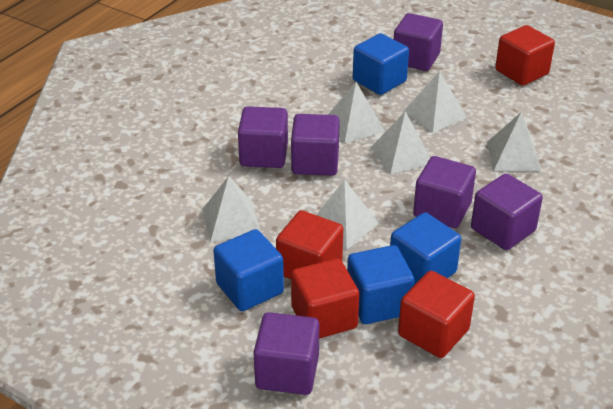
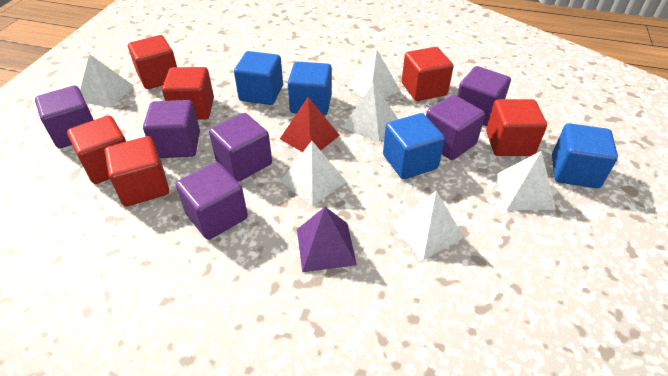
purple pyramid: none = 0 -> [297,207,357,272] = 1
red cube: [276,210,343,279] [291,258,359,339] [398,271,475,358] [495,25,555,86] = 4 -> [67,115,126,184] [105,136,169,207] [128,35,177,89] [162,67,214,120] [402,47,454,101] [486,99,547,156] = 6
red pyramid: none = 0 -> [280,97,340,152] = 1

